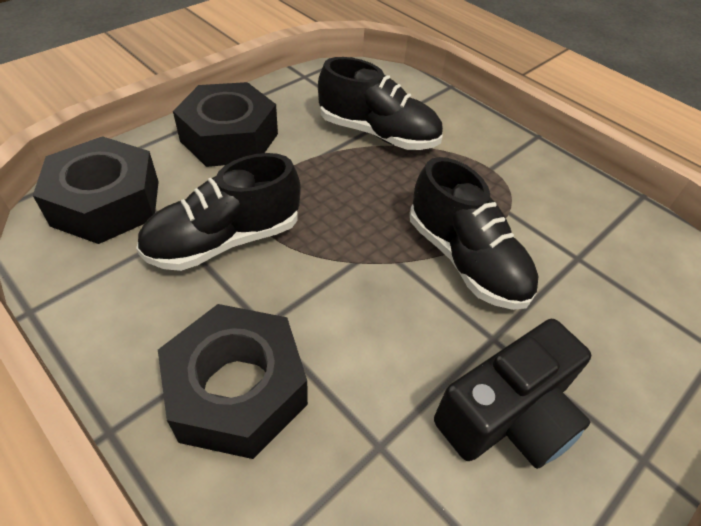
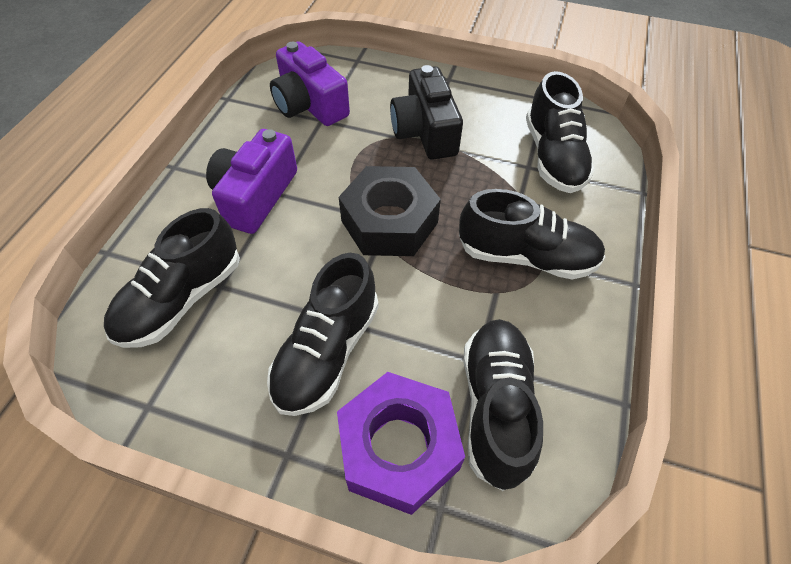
black nut: [33,136,159,244] [158,304,308,459] [173,82,278,167] = 3 -> [339,166,441,256] = 1
black shoe: [136,153,301,271] [318,57,443,150] [410,157,538,310] = 3 -> [104,208,240,348] [267,253,379,416] [459,189,605,280] [463,319,543,491] [526,71,595,193] = 5
purple camera: none = 0 -> [206,129,297,234] [270,41,350,126] = 2
purple nut: none = 0 -> [337,372,465,515] = 1

